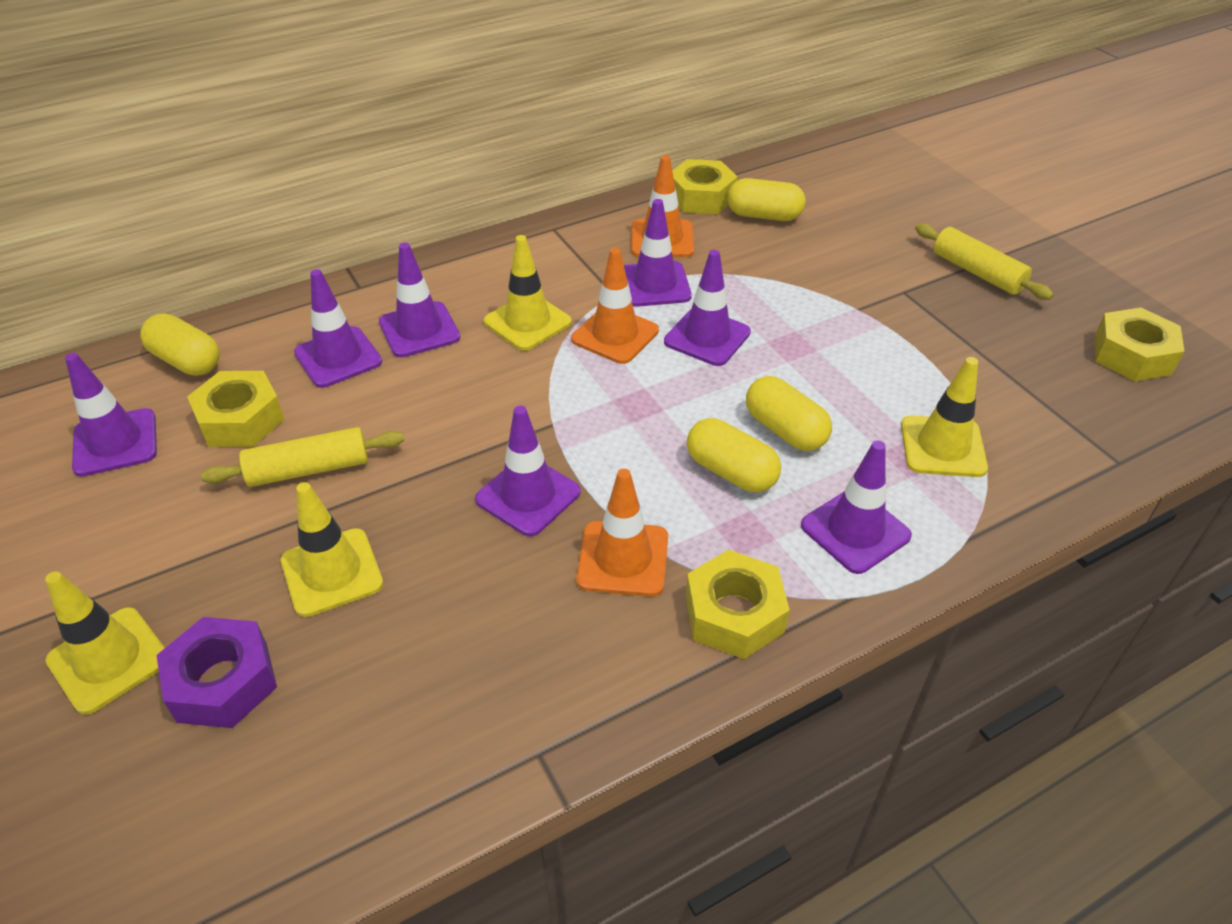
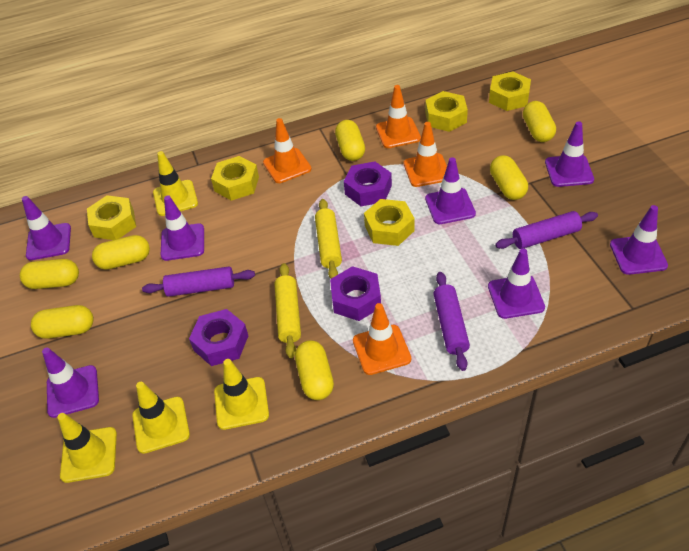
orange traffic cone: [571,248,659,364] [577,469,668,596] [632,155,694,257] = 3 -> [263,118,311,183] [353,303,411,375] [376,85,421,148] [404,122,447,187] = 4
purple nut: [156,617,277,728] = 1 -> [189,309,248,366] [330,266,381,321] [344,161,392,206] = 3
purple rolling pin: none = 0 -> [142,267,255,297] [433,272,470,371] [495,211,598,249] = 3
yellow capsule: [140,313,220,376] [687,418,781,492] [727,178,805,221] [746,376,832,451] = 4 -> [20,259,79,289] [31,305,94,339] [92,235,150,270] [295,340,334,400] [335,120,365,161] [490,155,528,200] [523,101,556,142] = 7
yellow nut: [187,371,285,447] [672,159,738,214] [686,550,790,659] [1094,307,1185,381] = 4 -> [87,195,136,240] [211,156,259,201] [364,199,415,246] [425,91,468,132] [489,71,531,111] = 5

